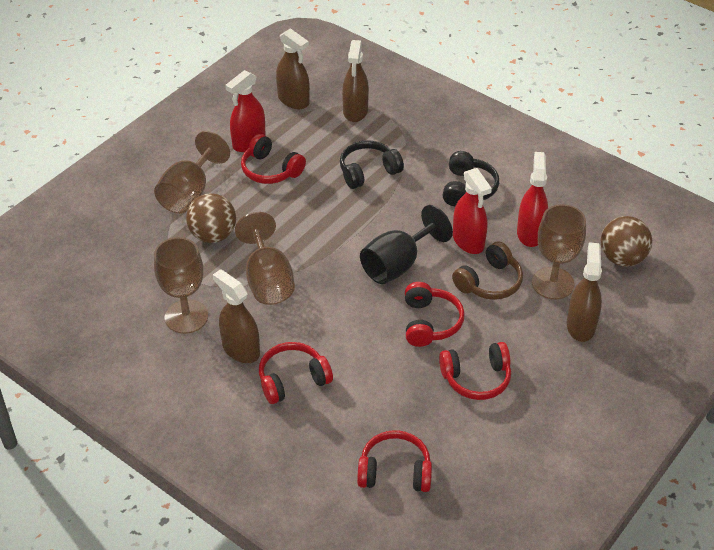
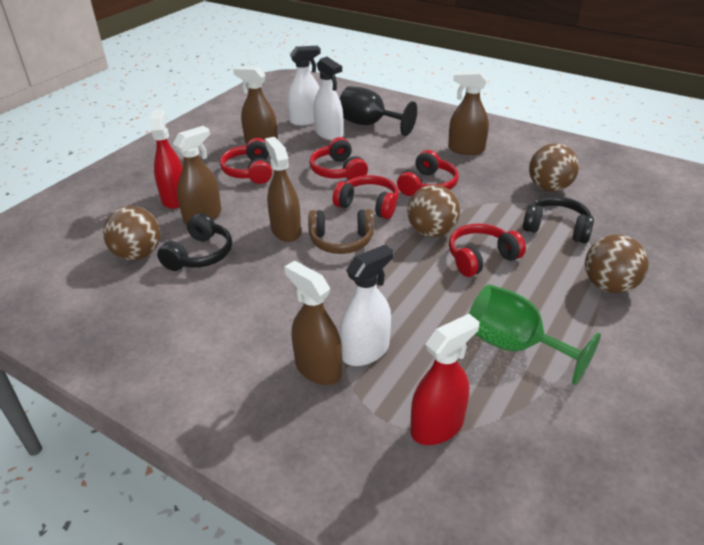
brown ball: [186,193,236,243] [601,216,652,267] = 2 -> [103,206,160,260] [407,185,460,237] [529,143,579,192] [585,235,649,293] = 4
brown goblet: [154,131,230,214] [154,237,208,334] [235,212,295,305] [532,204,586,300] = 4 -> none = 0
brown spray bottle: [213,269,260,363] [276,28,310,109] [342,40,369,122] [567,242,602,342] = 4 -> [173,126,221,225] [233,66,278,143] [265,137,301,242] [284,261,342,385] [448,71,489,155] = 5
green goblet: none = 0 -> [469,284,601,385] = 1
red spray bottle: [225,70,266,152] [453,168,492,254] [517,152,548,247] = 3 -> [150,109,183,209] [411,314,479,445] = 2
white spray bottle: none = 0 -> [287,46,321,126] [314,57,343,140] [340,245,394,366] = 3

